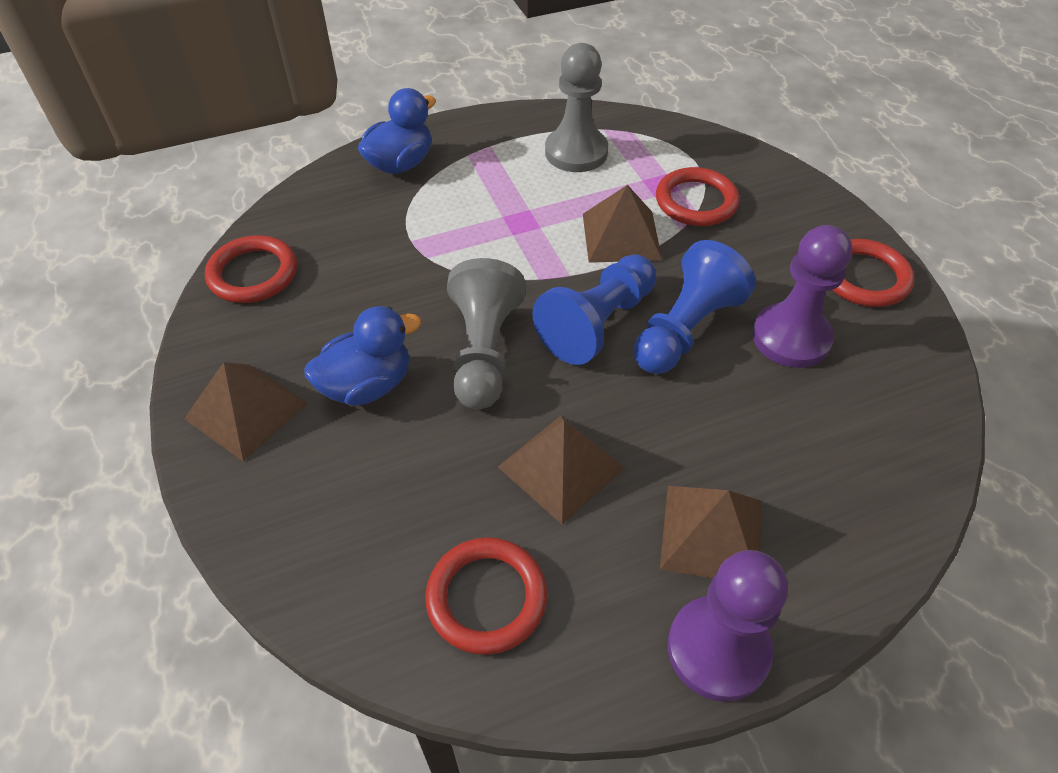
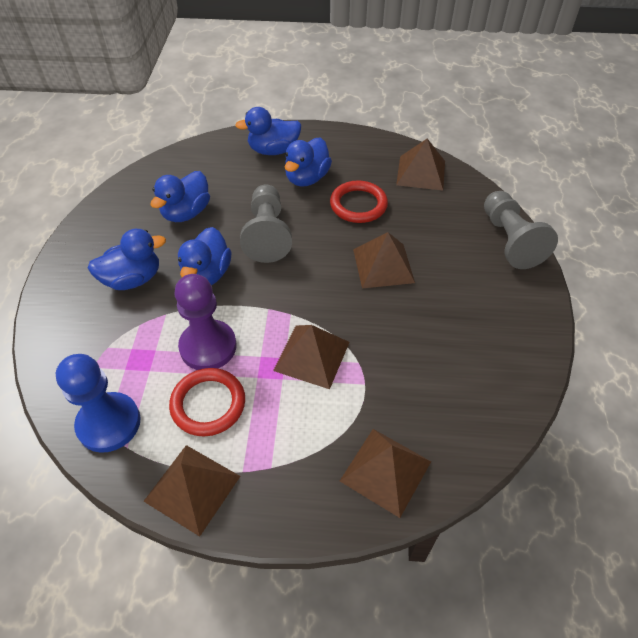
blue duck: [304,306,421,406] [358,88,436,174] = 2 -> [88,229,166,290] [150,171,210,222] [178,227,232,285] [235,107,301,155] [285,137,332,187] = 5
blue pawn: [532,254,656,365] [633,240,756,374] = 2 -> [56,354,141,453] = 1
brown pyramid: [184,362,308,461] [498,416,625,525] [583,185,662,263] [660,486,761,579] = 4 -> [143,445,240,537] [273,325,350,389] [340,429,431,518] [353,232,415,288] [396,139,445,190] = 5
purple pawn: [668,550,788,702] [752,225,852,368] = 2 -> [174,274,237,370] = 1
red ring: [205,235,297,303] [425,537,547,655] [656,167,740,226] [833,239,915,307] = 4 -> [169,368,245,436] [330,180,388,223] = 2

